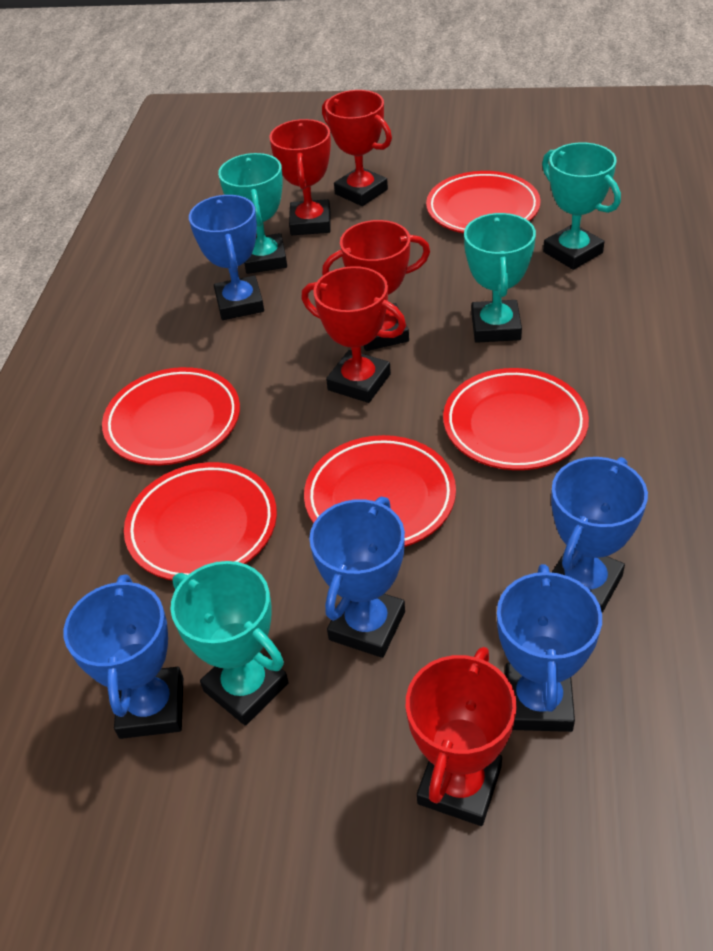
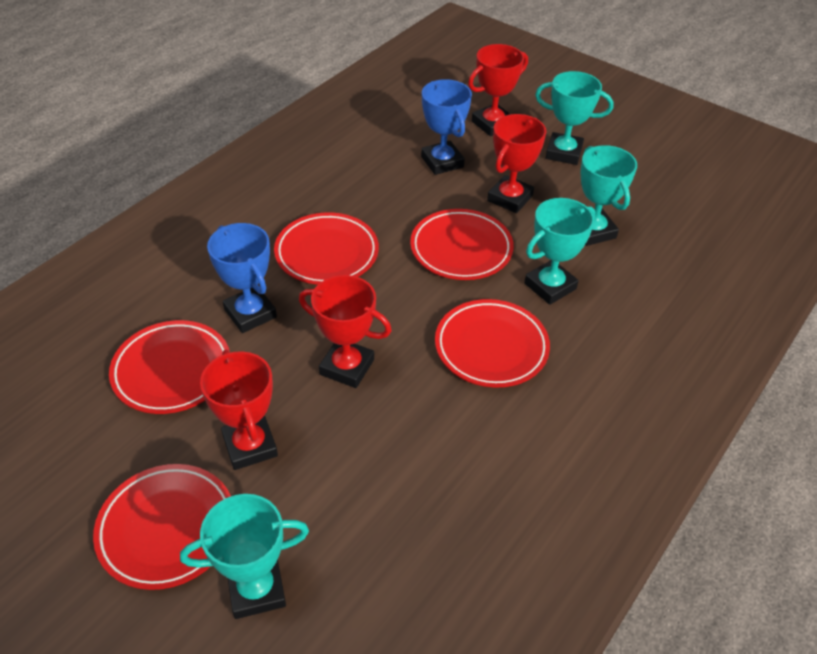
blue trophy: [64,574,183,739] [189,195,264,320] [309,497,405,658] [497,564,602,732] [551,457,648,613] = 5 -> [207,223,277,333] [421,79,472,175] = 2
red trophy: [269,119,331,235] [301,266,406,403] [322,90,392,206] [322,220,430,351] [406,647,517,826] = 5 -> [200,350,278,470] [299,275,392,388] [468,44,528,136] [487,114,546,213] = 4

